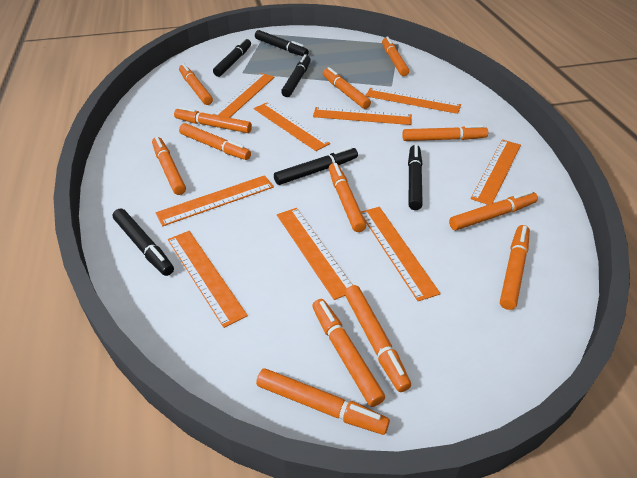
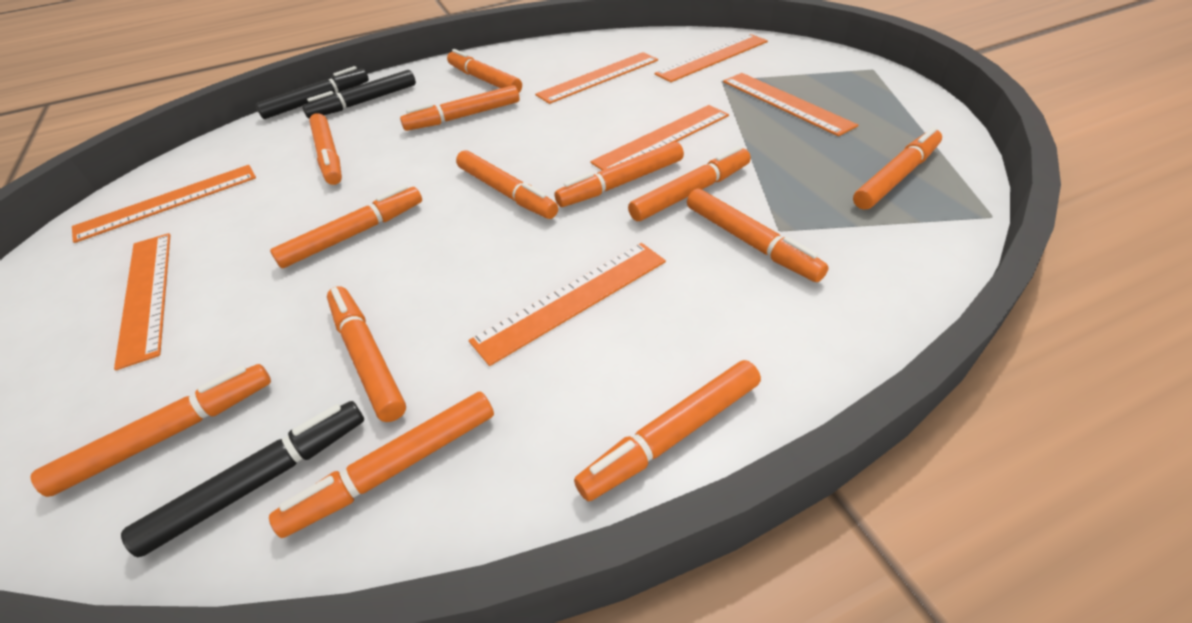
black marker: [113,209,174,276] [213,38,251,77] [255,30,309,56] [274,147,358,185] [281,54,311,97] [408,145,423,210] = 6 -> [121,401,364,557] [255,66,369,119] [302,70,416,119] = 3
orange ruler: [156,175,274,226] [168,231,248,328] [213,73,275,118] [254,102,330,151] [277,208,352,300] [313,107,412,125] [361,207,441,301] [365,88,461,114] [470,140,521,205] = 9 -> [72,165,256,243] [114,233,170,370] [469,243,666,366] [535,52,658,104] [590,105,729,170] [655,34,768,82] [723,73,858,136] = 7

